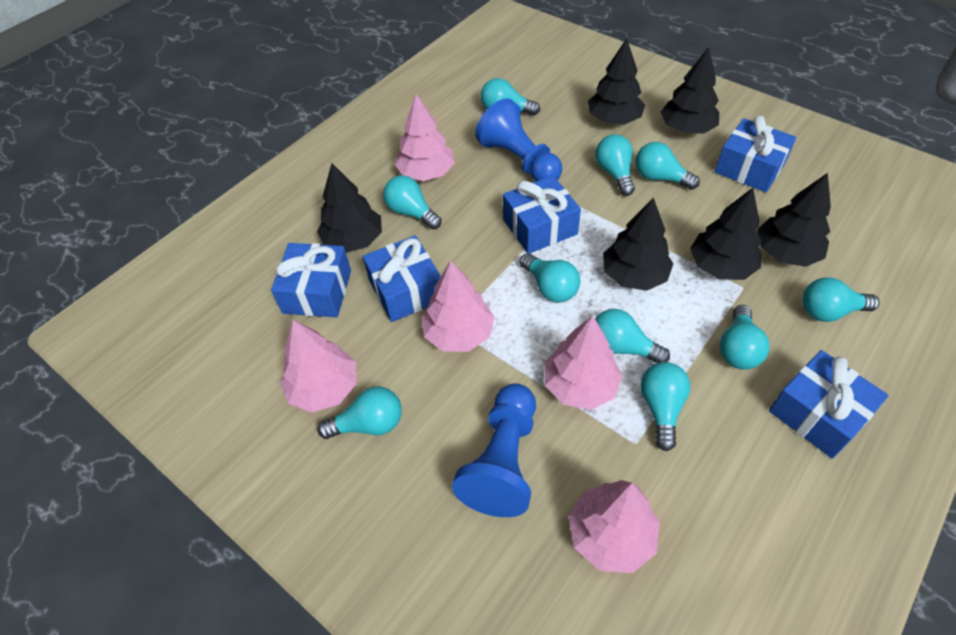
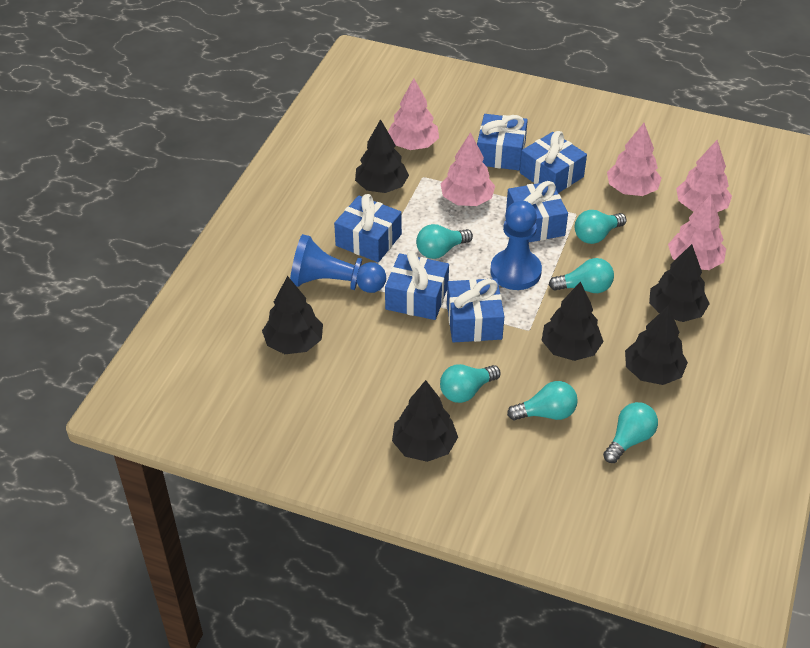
blue gift: [271,243,351,317] [363,235,441,322] [503,175,581,253] [715,116,796,192] [769,350,889,459] = 5 -> [334,194,402,262] [385,251,449,320] [447,278,504,343] [477,114,528,170] [506,181,568,242] [520,131,587,193] = 6
turquoise light bulb: [317,387,402,439] [383,175,441,230] [481,78,540,116] [520,253,580,303] [595,135,635,196] [595,309,670,363] [635,142,700,190] [640,362,691,451] [719,305,769,370] [802,277,880,322] = 10 -> [416,224,473,259] [440,364,500,403] [507,381,578,421] [549,258,614,293] [575,210,627,244] [603,402,658,463] = 6

